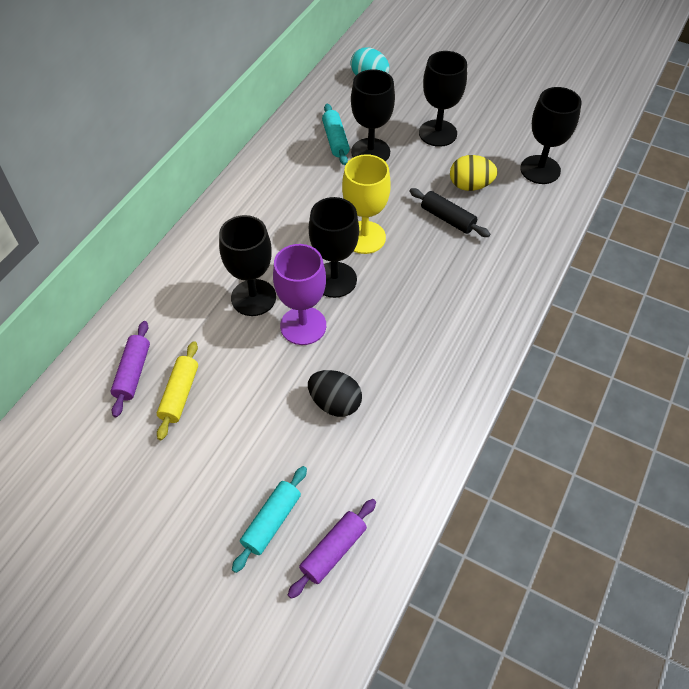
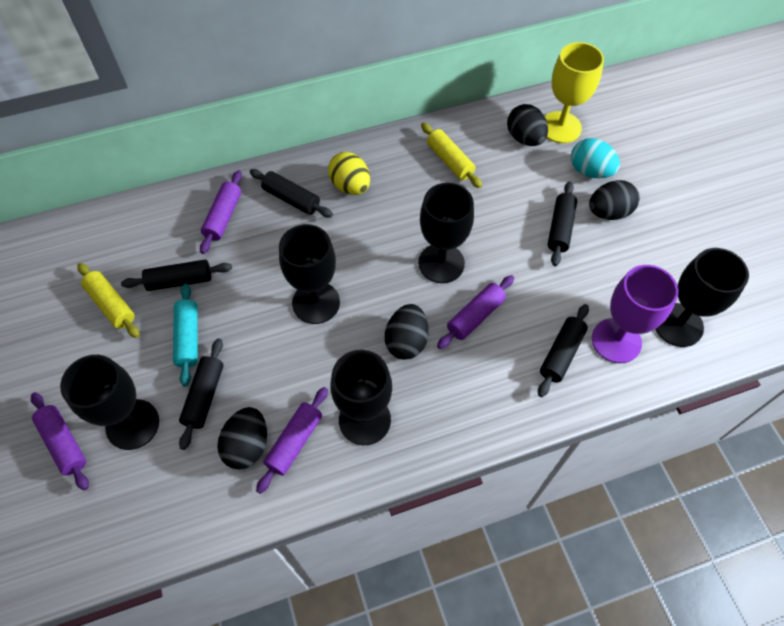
black egg: [308,370,362,417] = 1 -> [217,407,267,470] [385,304,428,360] [507,104,548,146] [589,180,640,220] = 4
black rolling pin: [409,188,490,237] = 1 -> [121,259,232,291] [179,338,223,450] [250,169,333,217] [538,304,589,397] [548,181,577,266] = 5
purple rolling pin: [111,321,150,417] [288,499,376,599] = 2 -> [31,392,89,491] [200,170,242,254] [256,387,328,494] [437,275,514,349] = 4
turquoise rolling pin: [232,466,307,573] [322,104,350,165] = 2 -> [173,284,198,387] = 1
yellow rolling pin: [157,341,198,440] = 1 -> [77,263,140,338] [421,122,482,188] = 2

